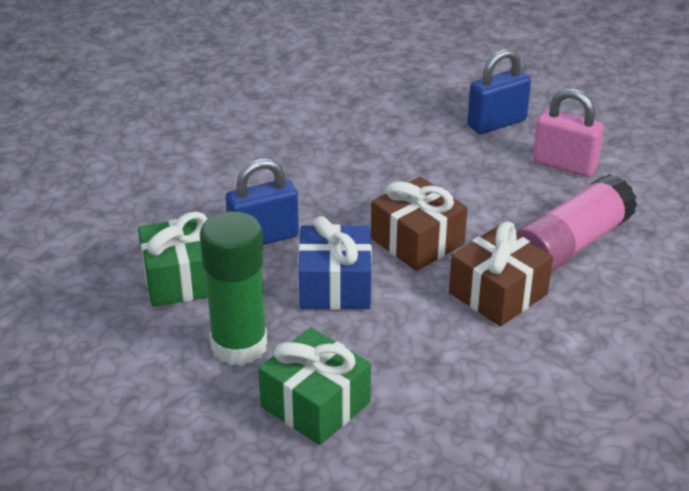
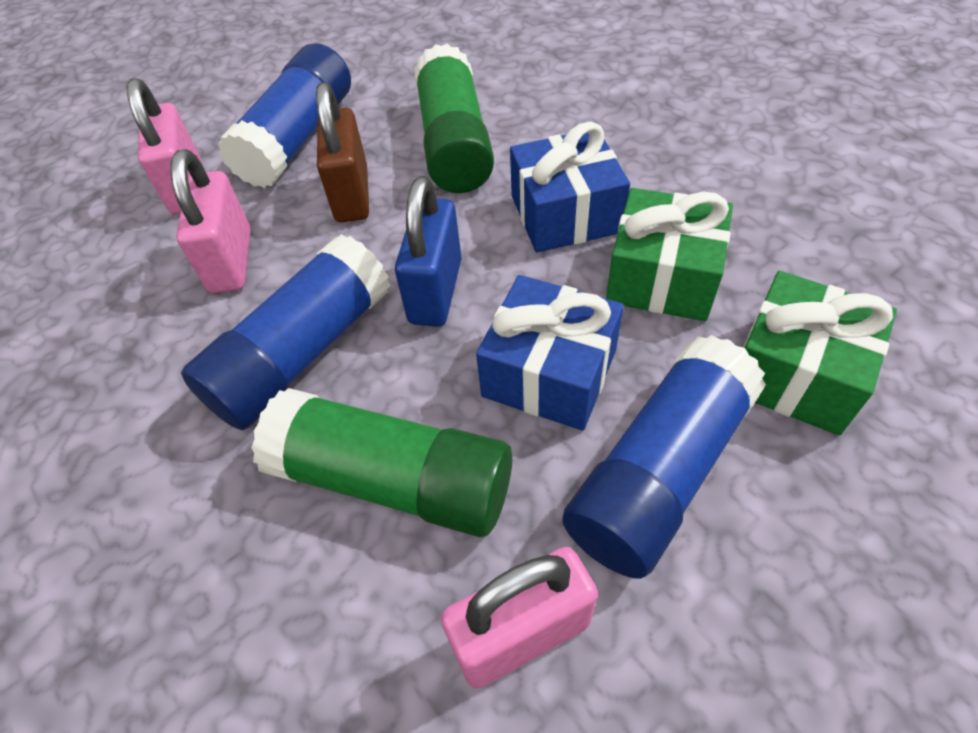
blue gift: [299,216,372,310] = 1 -> [476,275,624,431] [510,122,630,253] = 2
blue glue stick: none = 0 -> [181,234,391,430] [218,43,351,188] [562,335,766,579] = 3
blue padlock: [225,158,299,245] [467,49,531,134] = 2 -> [395,176,462,327] = 1
brown gift: [371,177,467,271] [449,222,553,326] = 2 -> none = 0
brown padlock: none = 0 -> [316,82,369,222] = 1
green glue stick: [200,211,267,366] = 1 -> [251,388,512,537] [414,44,494,193] = 2
pink glue stick: [516,174,637,273] = 1 -> none = 0
pink padlock: [533,89,604,177] = 1 -> [126,78,201,214] [170,149,251,293] [441,547,598,688] = 3

